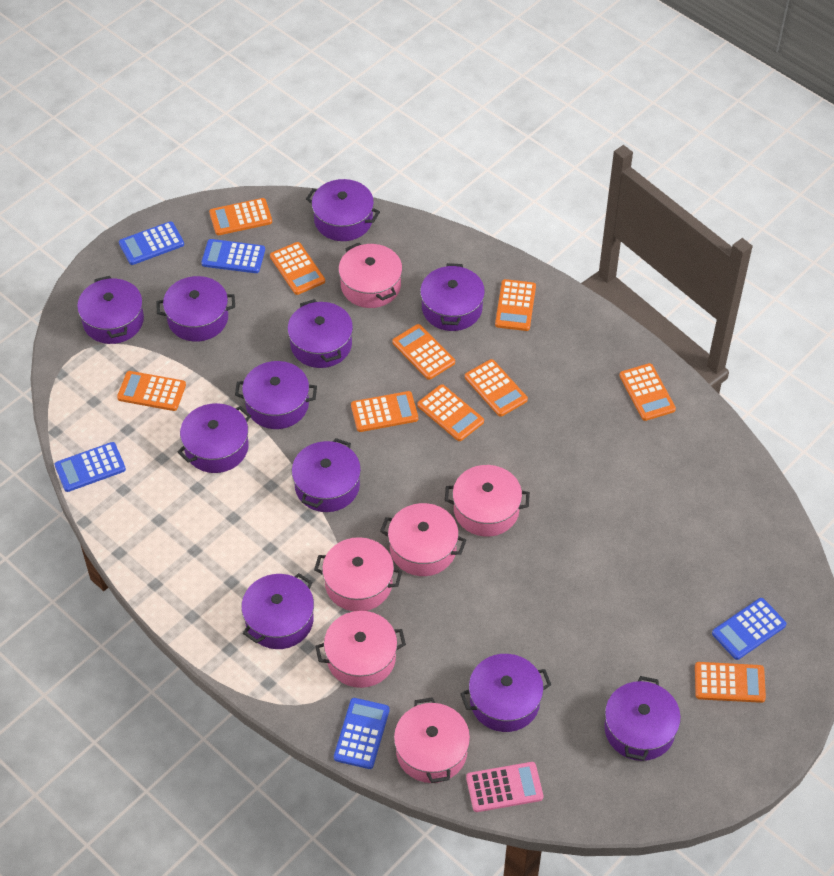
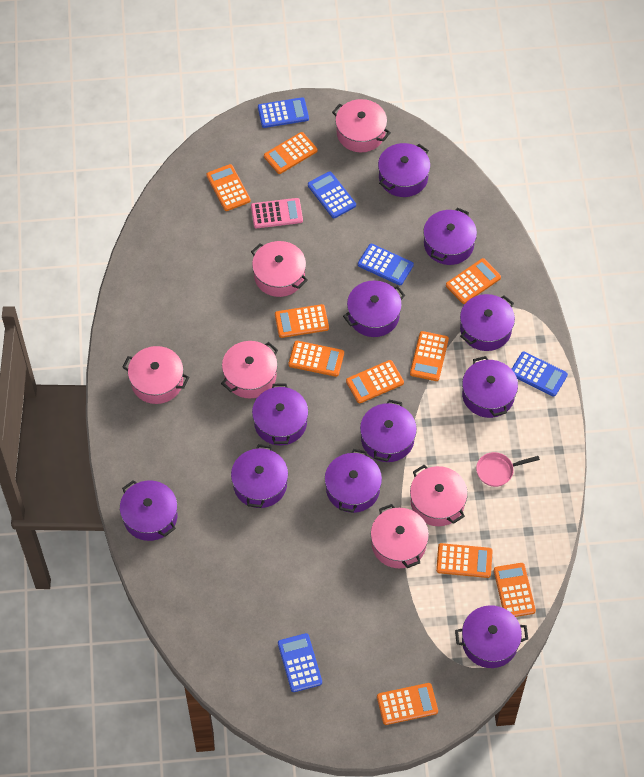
pink pan: none = 0 -> [476,452,540,487] = 1

